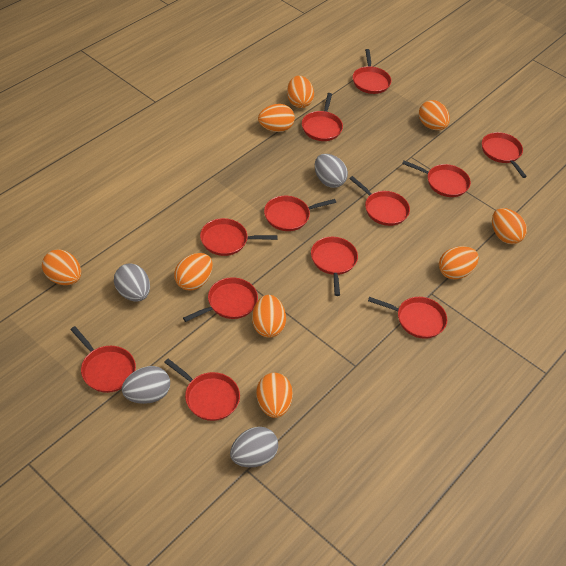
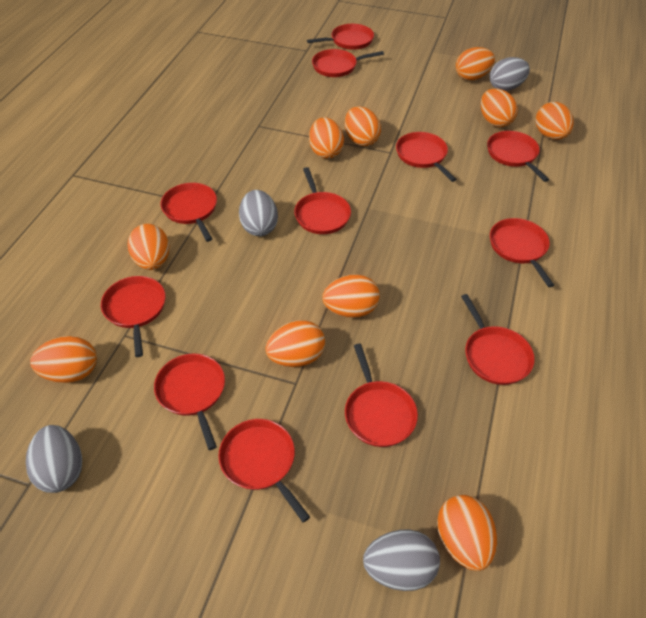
orange egg: [42,250,81,285] [174,253,213,291] [252,295,286,338] [256,373,293,418] [258,104,295,132] [287,76,314,108] [419,100,450,130] [439,246,479,280] [492,208,527,244] = 9 -> [30,336,97,383] [127,224,170,270] [265,320,325,367] [309,117,344,159] [322,274,380,318] [345,106,381,146] [437,495,497,571] [456,47,495,81] [481,88,518,127] [536,102,574,140] = 10

